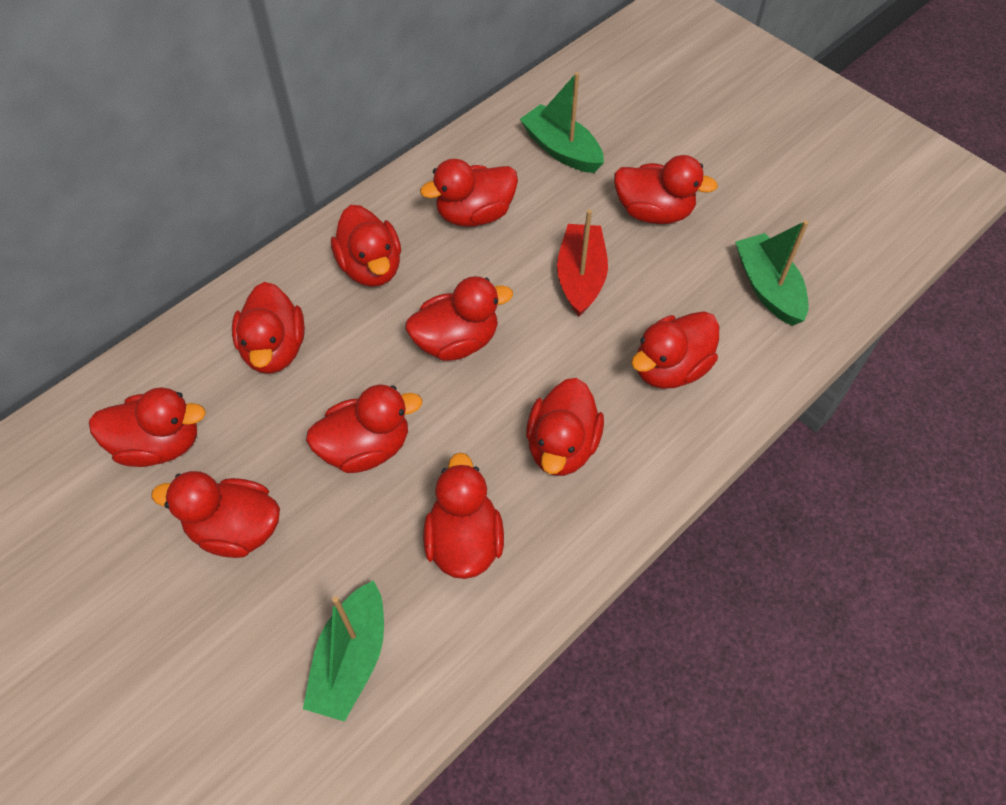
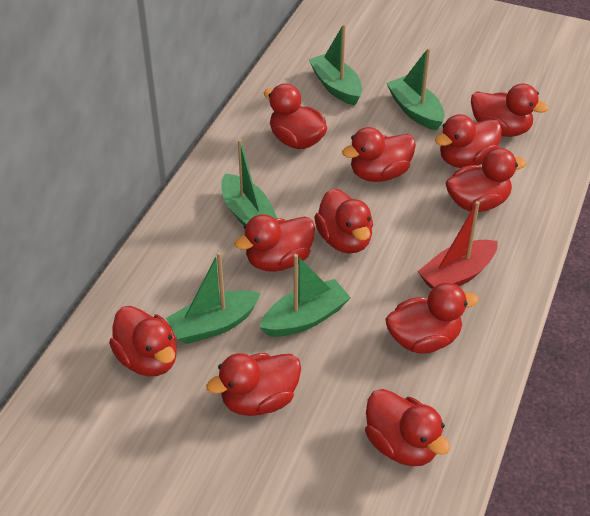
green boat: [303,580,384,722] [520,72,604,173] [735,220,809,326] = 3 -> [166,252,261,344] [221,139,277,225] [260,254,351,337] [309,24,362,105] [387,48,445,131] = 5

